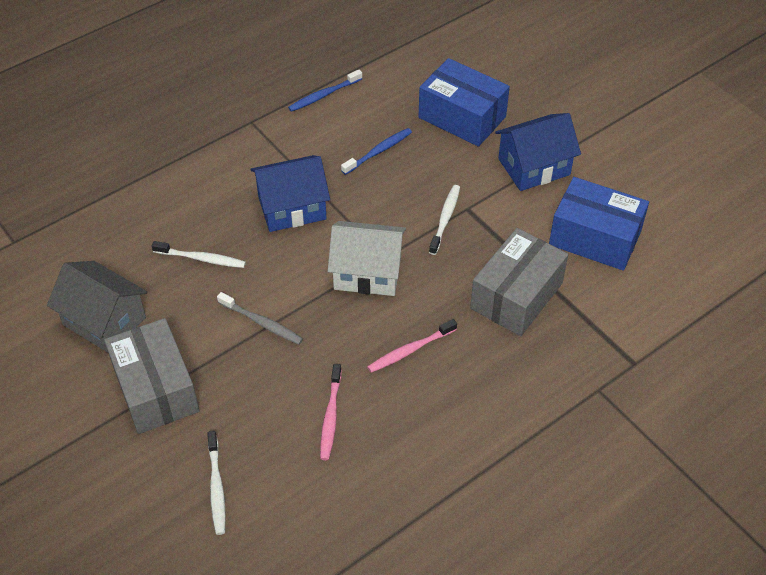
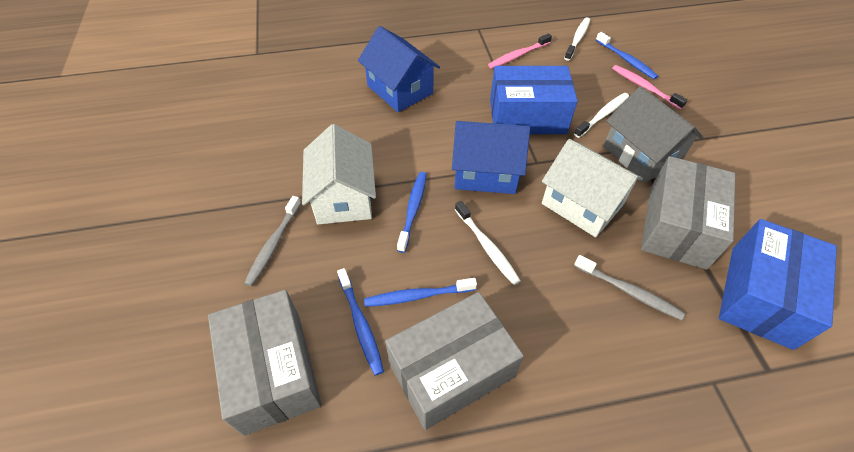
blue toothbrush: [288,70,362,112] [341,128,412,175] = 2 -> [337,268,384,376] [364,278,477,307] [397,172,427,253] [596,32,658,79] = 4
grey box: [104,318,199,434] [470,228,568,336] = 2 -> [208,290,322,436] [385,292,524,430] [641,156,735,270] = 3
grey toothbrush: [217,292,303,344] = 1 -> [244,196,301,286] [574,255,685,320] = 2
white house: [328,221,406,296] = 1 -> [302,124,376,225] [542,139,643,237] = 2

